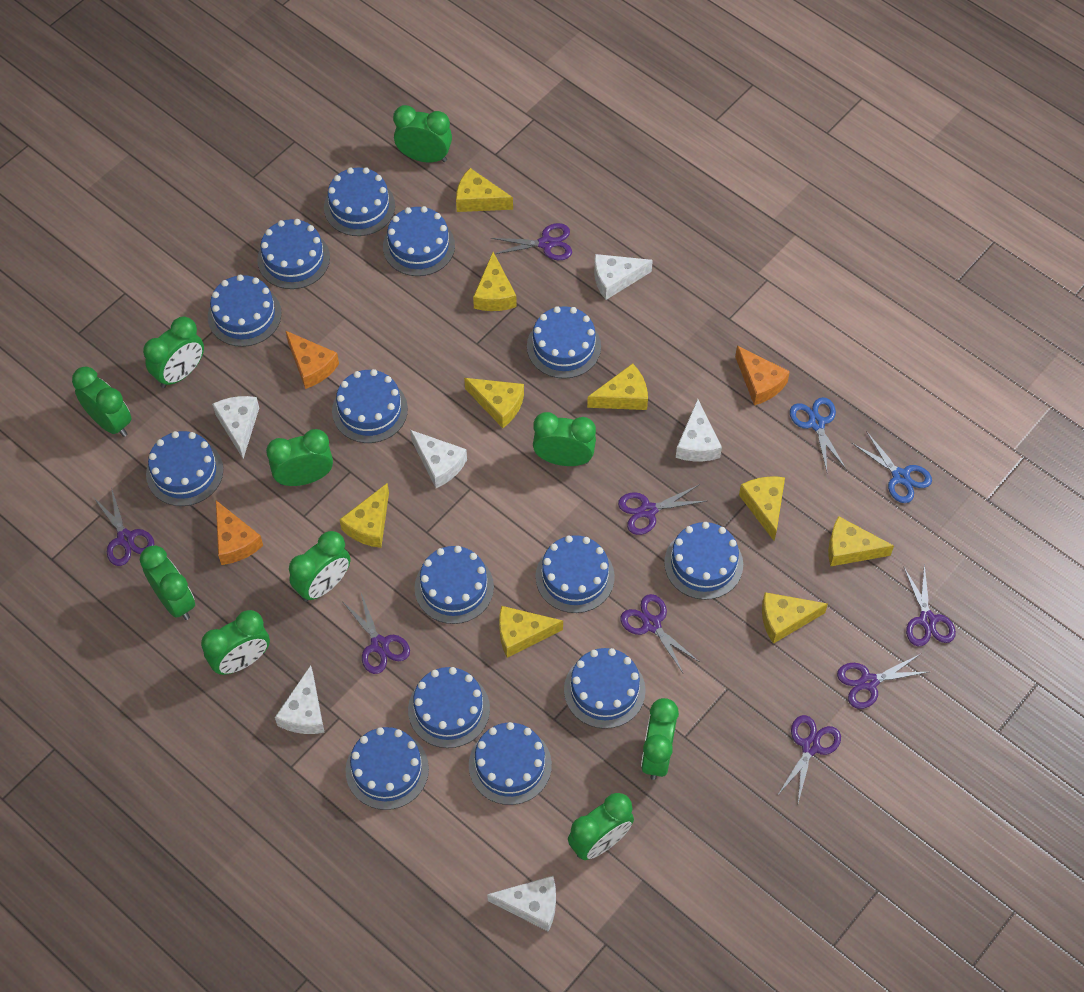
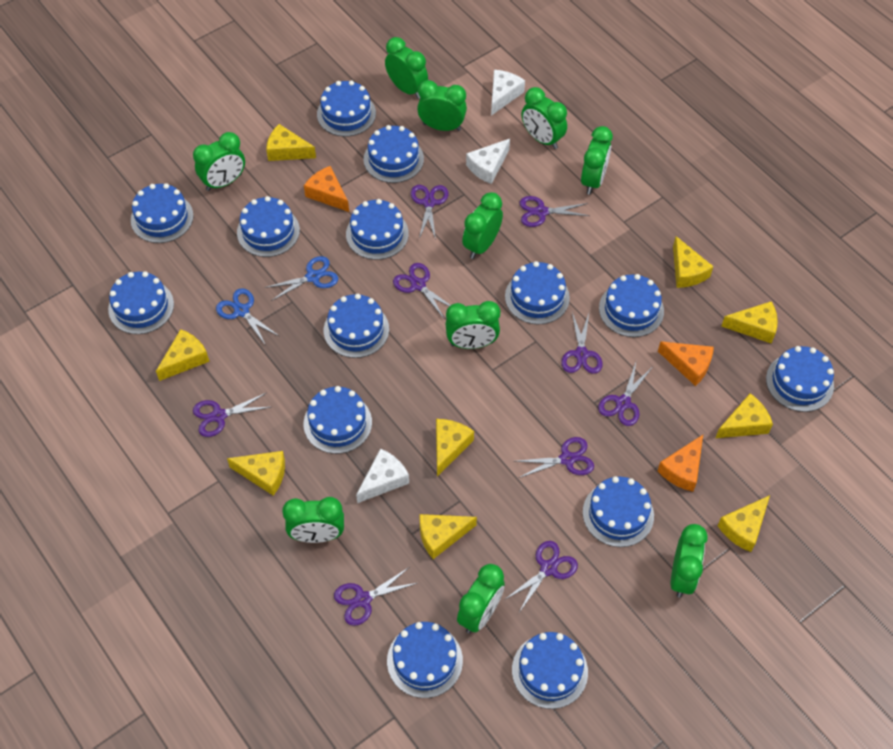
purple scissors: [93,487,154,566] [342,593,410,674] [491,223,572,260] [618,484,706,535] [620,594,699,673] [777,715,841,803] [837,654,928,709] [904,564,956,646] = 8 -> [193,393,270,437] [334,567,417,626] [393,263,450,320] [411,185,448,240] [504,541,578,611] [515,437,594,478] [520,196,589,227] [561,312,602,374] [598,363,652,426] = 9
white cheese: [212,396,259,459] [275,665,325,734] [410,430,467,488] [487,876,556,932] [594,254,653,300] [676,399,722,461] = 6 -> [356,448,409,503] [466,139,510,184] [491,70,525,116] = 3

